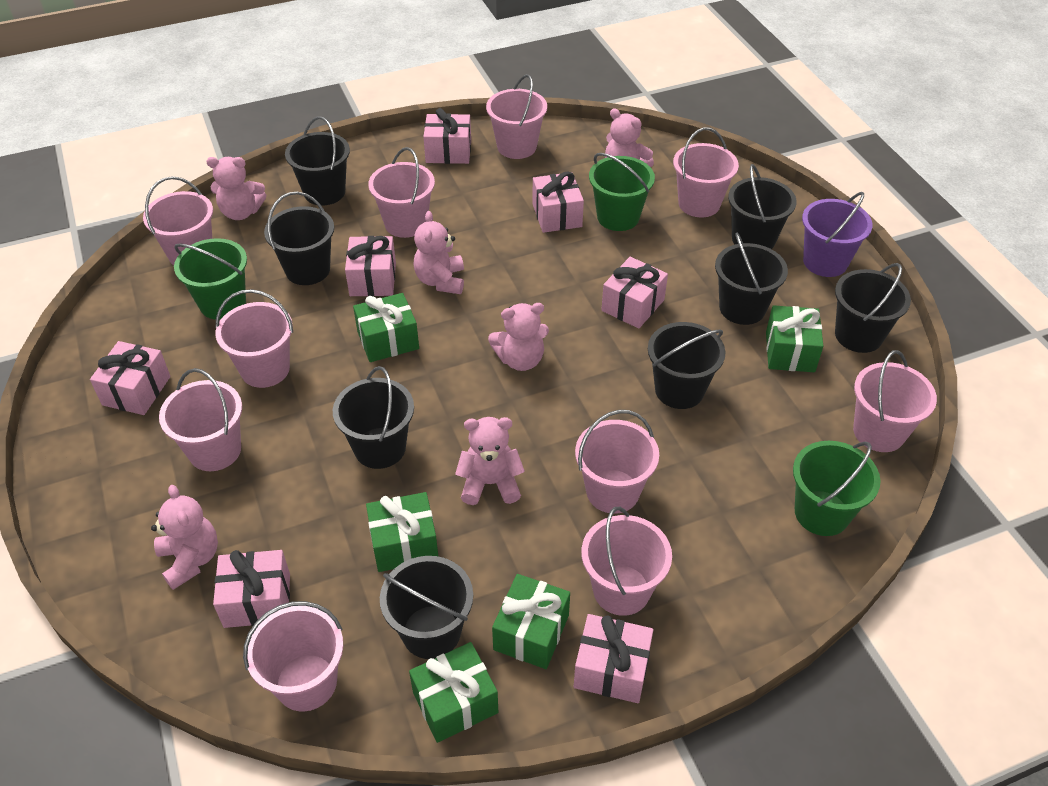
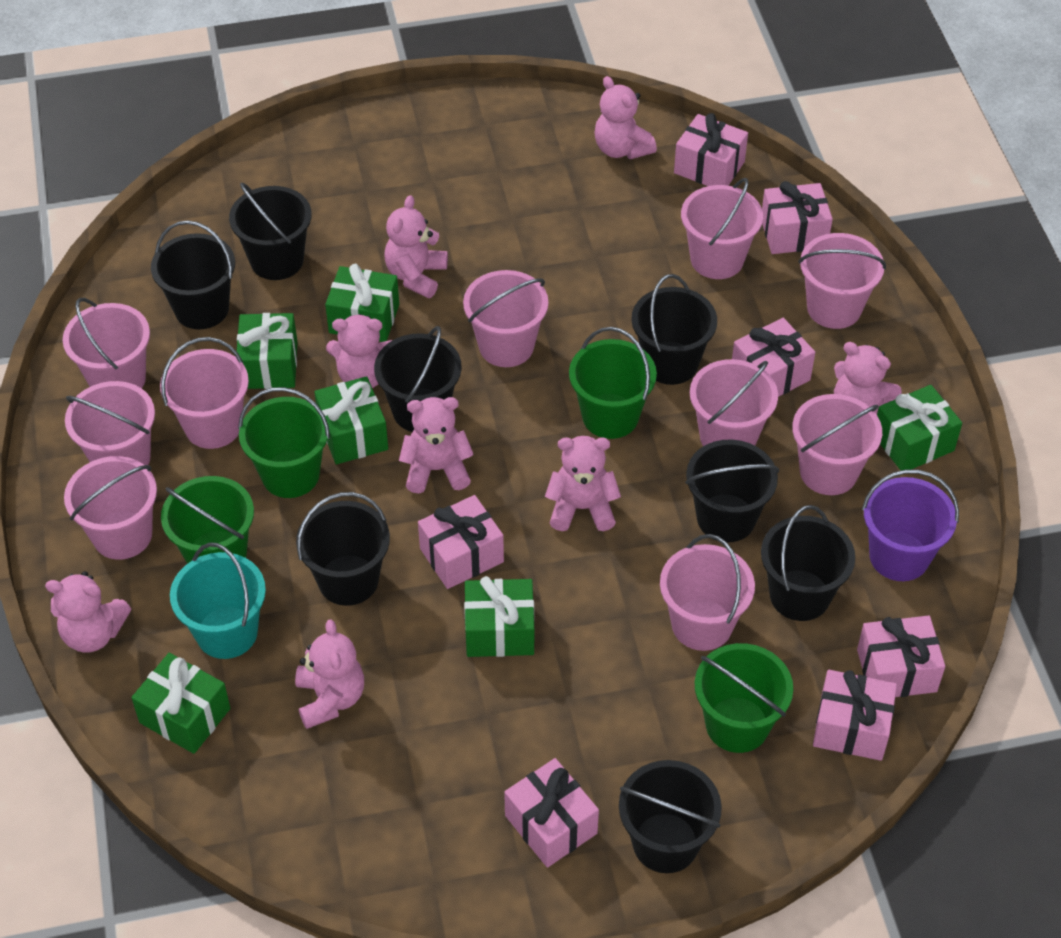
green bucket: [174,238,247,320] [589,153,655,231] [793,441,881,536] = 3 -> [161,476,254,564] [238,387,330,498] [569,327,657,439] [695,643,793,753] = 4
green gift: [353,293,419,362] [366,492,438,572] [409,642,498,743] [492,574,570,669] [766,305,823,372] = 5 -> [131,653,230,754] [237,313,298,389] [314,376,388,465] [325,264,399,342] [464,576,534,657] [877,385,962,470] = 6
pink teddy bear: [151,485,218,590] [206,157,266,220] [413,211,464,294] [455,417,525,505] [488,303,549,371] [605,108,654,167] = 6 -> [45,571,131,653] [295,619,364,729] [326,314,392,388] [384,195,448,298] [399,397,474,493] [545,436,621,531] [594,76,657,159] [834,342,902,414] = 8
turquoise bucket: none = 0 -> [170,542,266,659] = 1

